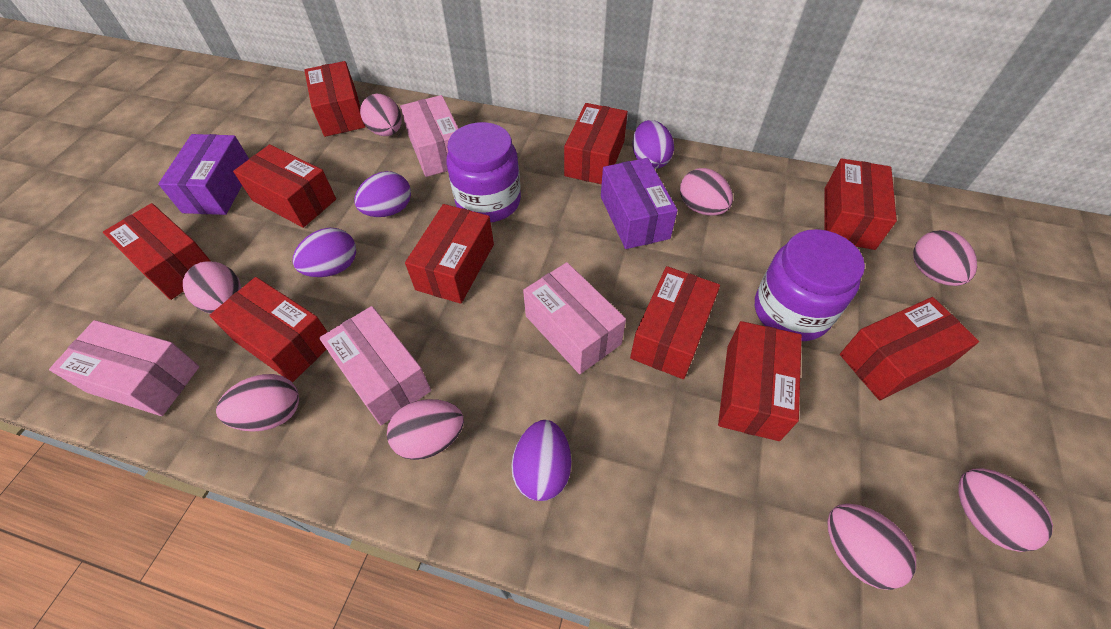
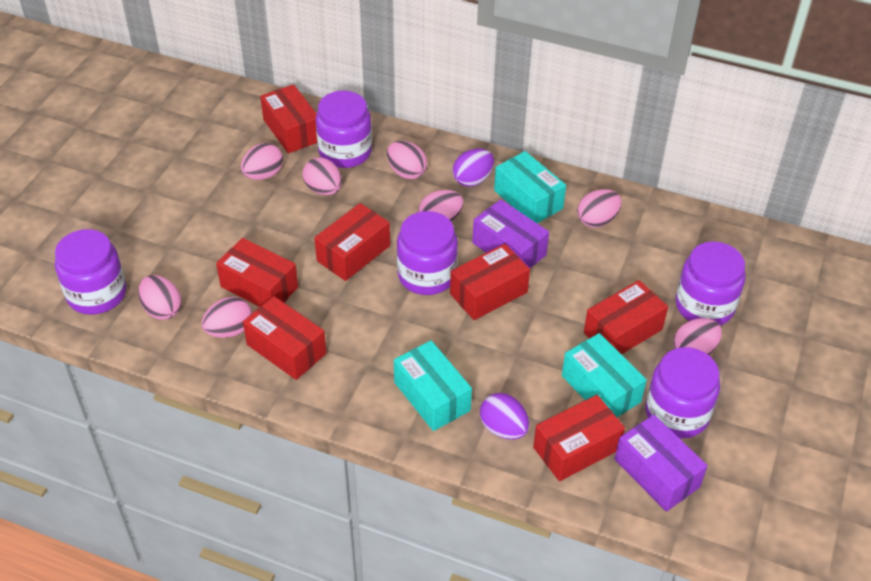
pink box: [49,320,199,416] [319,306,431,425] [400,95,459,177] [523,262,626,374] = 4 -> none = 0
purple egg: [293,228,356,277] [354,171,411,217] [511,420,571,501] [633,120,674,169] = 4 -> [453,149,494,187] [480,393,529,439] = 2
purple jar: [447,122,521,222] [755,229,865,341] = 2 -> [55,229,127,315] [316,91,372,168] [397,211,458,295] [645,347,720,439] [675,241,746,325] = 5
red box: [103,203,211,300] [209,277,327,382] [233,144,336,228] [305,61,366,137] [405,204,494,304] [564,103,628,184] [630,266,720,379] [718,321,802,441] [825,158,897,250] [840,297,979,400] = 10 -> [216,238,298,307] [243,296,326,380] [260,84,317,153] [314,203,390,281] [450,244,530,320] [533,395,625,481] [584,280,668,355] = 7
turquoise box: none = 0 -> [394,340,472,431] [494,151,566,223] [562,333,647,417] = 3

